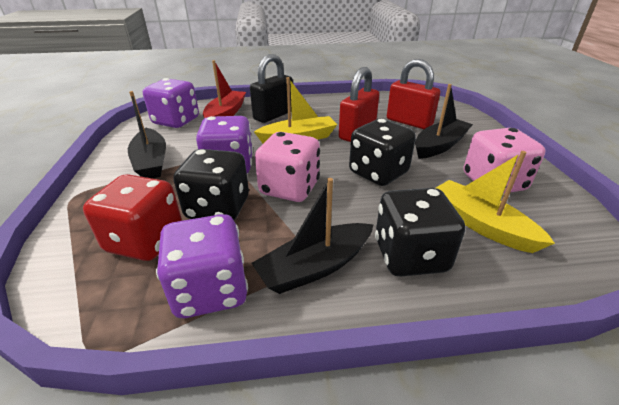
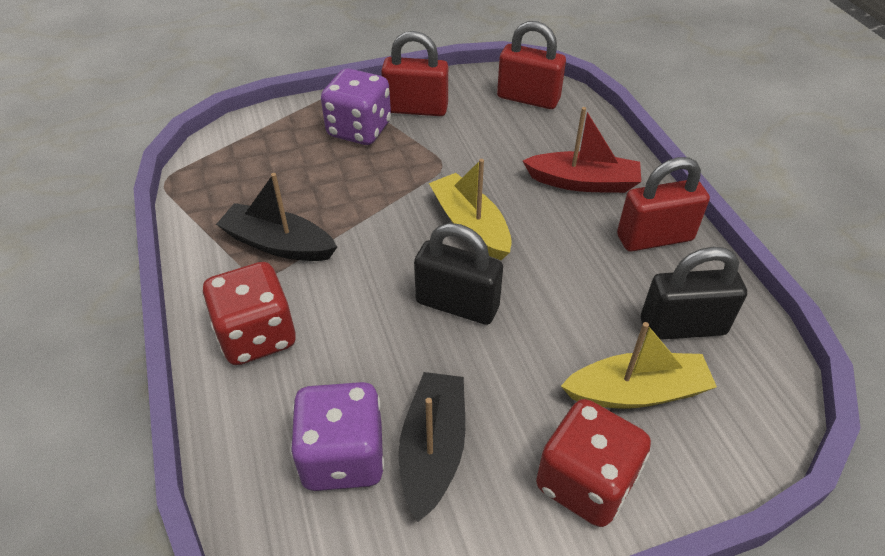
black boat: [128,91,166,178] [251,178,374,294] [415,84,473,159] = 3 -> [216,173,337,261] [398,372,465,522] = 2
black dice: [173,149,249,220] [349,119,416,186] [375,188,465,277] = 3 -> none = 0
black padlock: [250,54,293,123] = 1 -> [414,223,503,325] [641,247,747,340] = 2
pink dice: [255,132,320,202] [464,128,545,193] = 2 -> none = 0
purple dice: [143,78,199,128] [156,214,248,318] [196,116,253,173] = 3 -> [290,382,385,491] [321,68,391,145] = 2
red dice: [83,174,182,261] = 1 -> [202,262,296,365] [536,399,651,527] = 2
red padlock: [339,67,379,142] [387,59,440,129] = 2 -> [381,31,448,116] [497,21,566,109] [617,157,710,252] = 3

